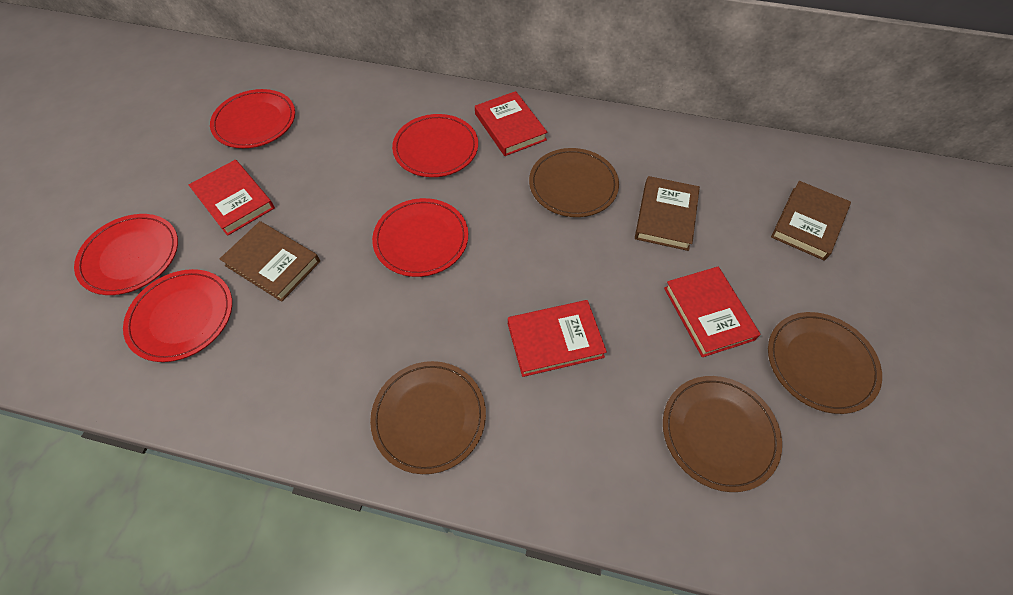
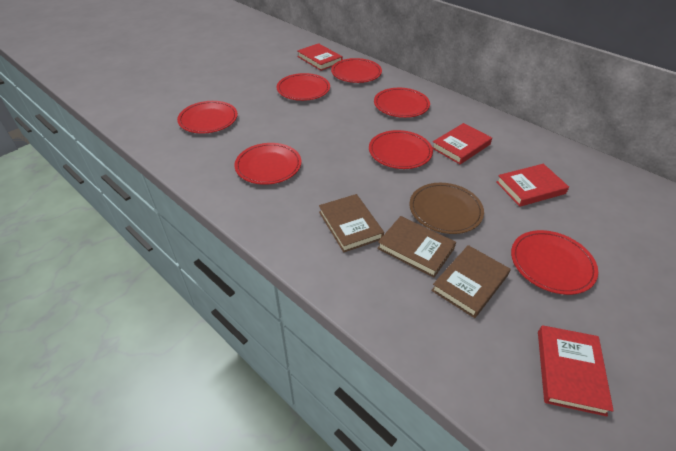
brown plate: [370,361,486,474] [529,148,619,217] [663,376,782,492] [768,312,882,414] = 4 -> [409,183,484,234] = 1
red plate: [74,214,178,295] [123,269,232,362] [210,89,295,148] [372,198,468,277] [392,114,478,177] = 5 -> [177,101,238,134] [234,143,301,185] [277,73,330,101] [331,58,382,83] [369,130,433,169] [374,88,430,118] [511,230,598,295] = 7

